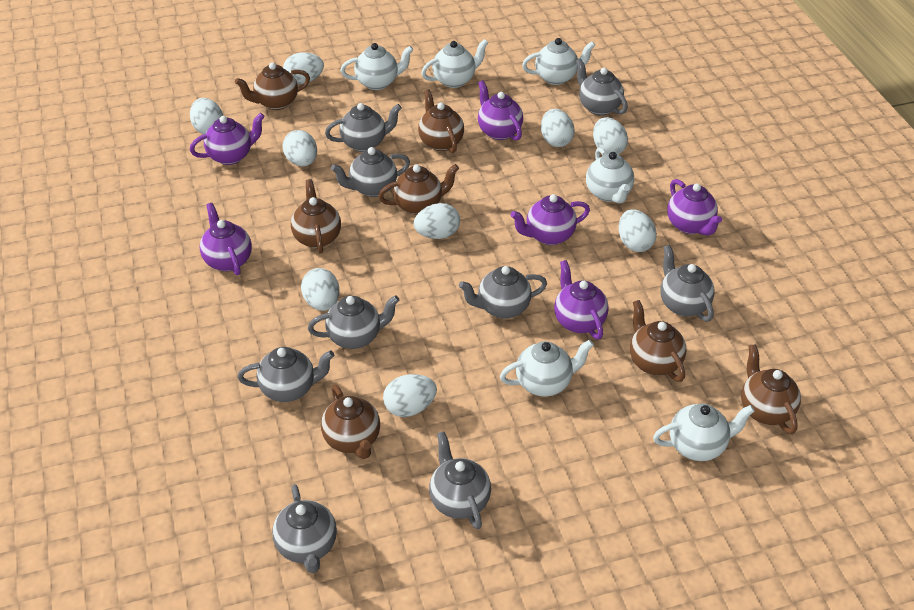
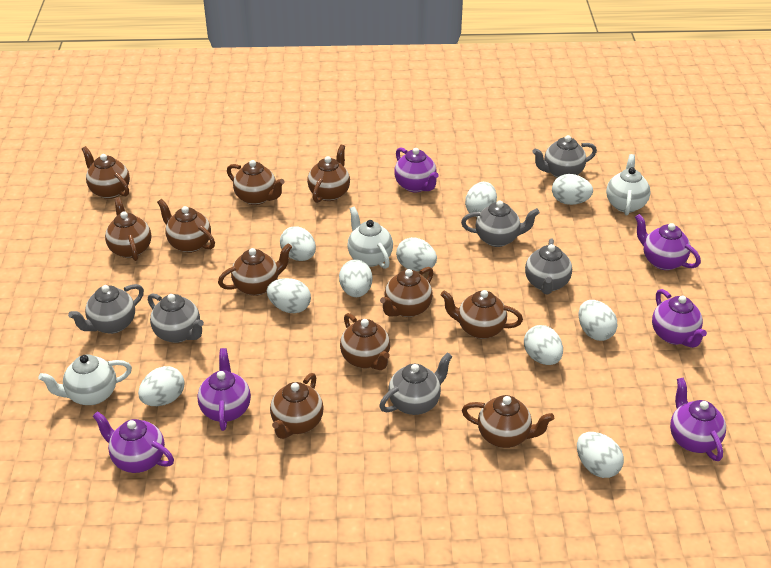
brown teapot: [235,62,310,110] [291,179,341,253] [321,385,380,459] [378,164,459,215] [418,89,464,153] [630,300,686,382] [741,344,801,434] = 7 -> [82,146,130,199] [105,197,151,261] [157,199,215,253] [218,243,292,296] [227,160,285,205] [270,373,324,439] [307,144,350,203] [340,313,390,370] [380,267,433,317] [440,290,523,339] [462,395,554,448] = 11
grey teapot: [238,347,334,402] [272,484,337,573] [308,295,399,349] [325,103,402,152] [331,147,410,197] [429,431,491,529] [459,266,547,319] [576,58,628,115] [660,245,715,322] = 9 -> [68,284,144,334] [148,293,204,343] [379,352,453,415] [461,201,540,247] [525,238,572,294] [533,135,597,178] = 6
white egg: [190,98,223,134] [282,130,317,166] [283,52,324,84] [301,268,340,311] [383,374,437,417] [413,203,460,239] [541,109,575,147] [593,117,628,154] [619,209,657,252] = 9 -> [138,366,185,406] [267,278,311,313] [280,226,316,261] [339,259,373,297] [396,237,437,271] [465,182,497,217] [524,325,563,365] [552,174,593,205] [577,432,624,478] [579,300,618,341] = 10
white teapot: [340,43,413,90] [421,39,489,88] [500,340,594,397] [522,38,595,85] [586,147,634,204] [653,404,755,461] = 6 -> [38,354,132,405] [347,207,393,269] [606,154,651,216] = 3

